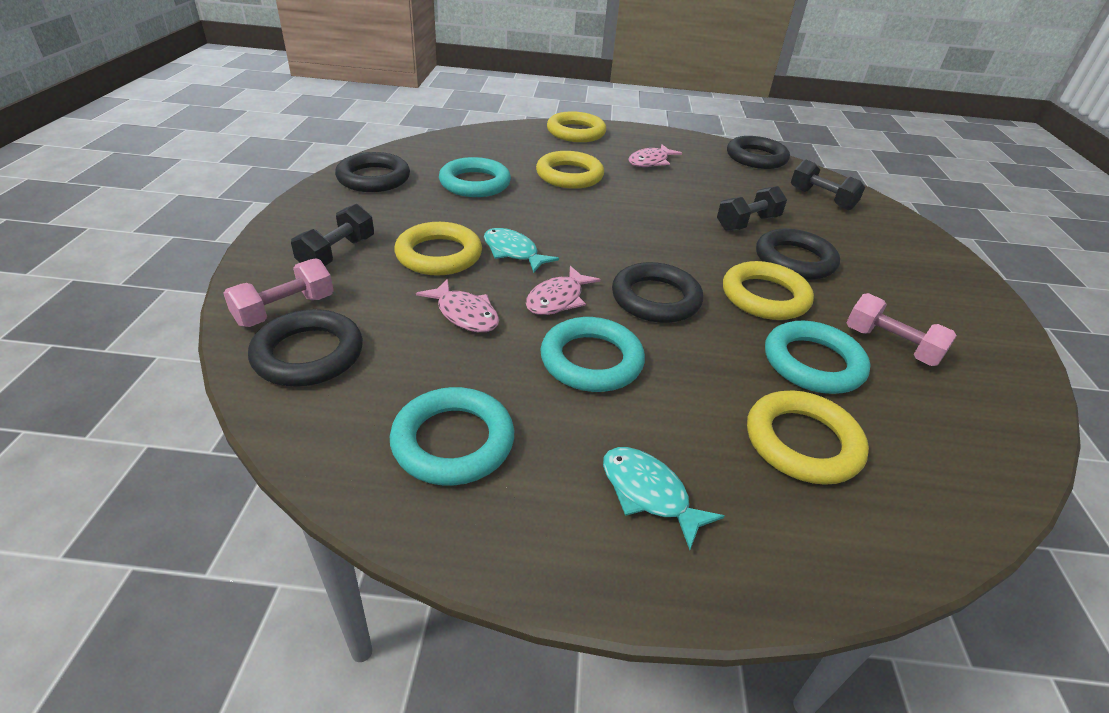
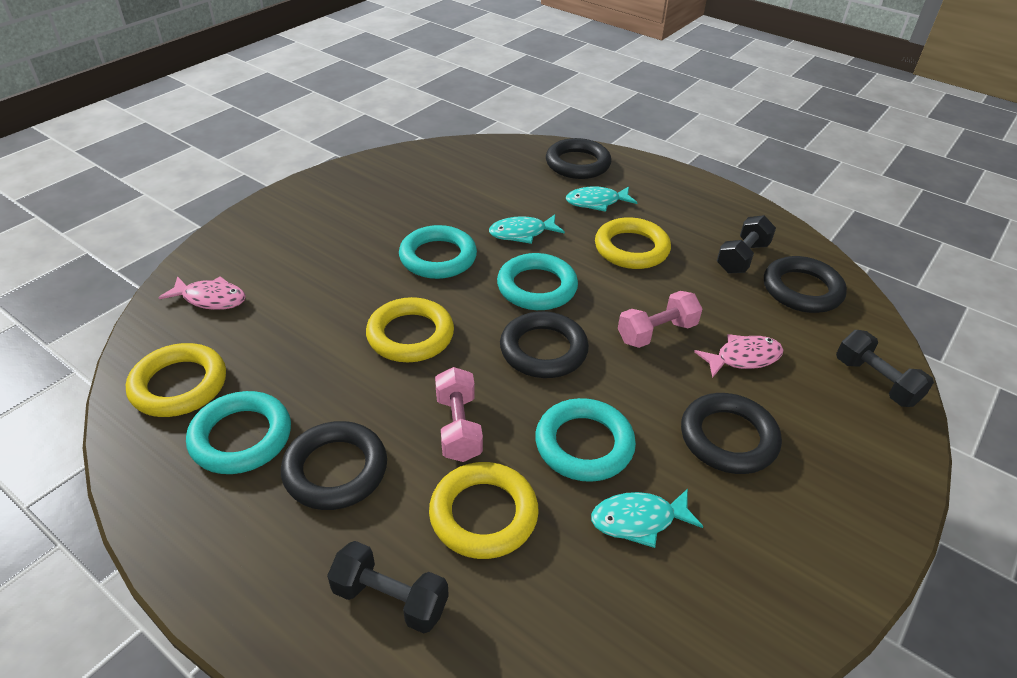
pink fish: [416,279,499,332] [526,266,601,315] [628,144,682,167] = 3 -> [158,276,246,310] [694,334,783,378] = 2
turquoise fish: [484,228,559,273] [603,447,725,550] = 2 -> [489,215,565,244] [566,186,638,212] [591,489,703,548] = 3
yellow ring: [394,222,482,276] [536,151,604,189] [547,111,607,142] [723,261,814,320] [747,391,869,485] = 5 -> [126,343,226,417] [366,297,454,362] [429,462,539,559] [595,217,671,269] = 4

